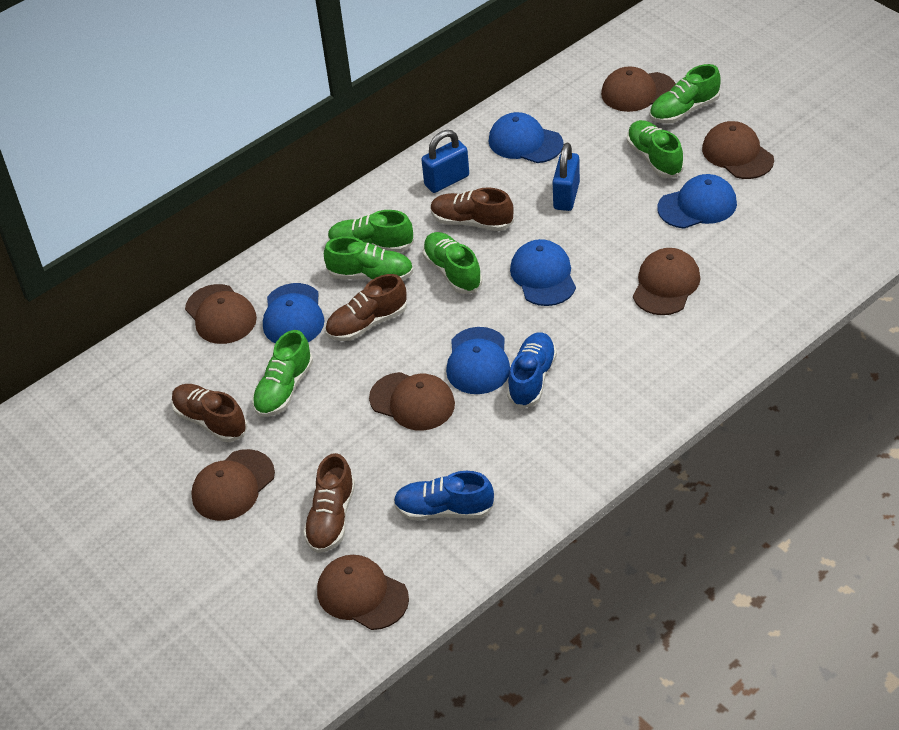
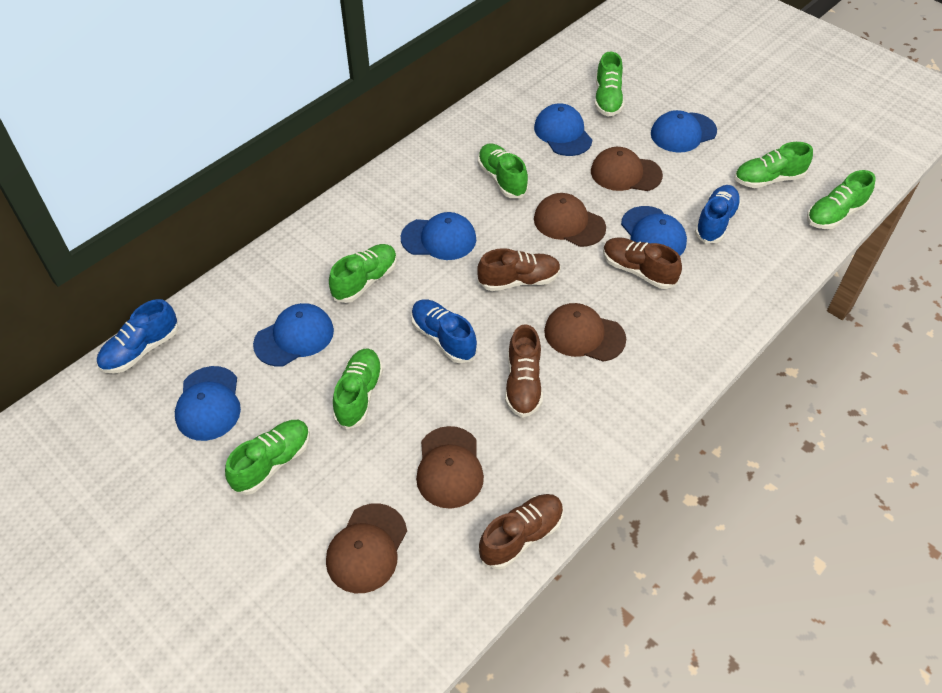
blue cap: [263,283,325,344] [446,327,510,394] [489,112,563,163] [510,239,576,306] [657,174,737,229] = 5 -> [175,366,241,441] [253,303,334,366] [401,212,476,260] [534,104,592,156] [621,206,687,256] [651,110,717,152] = 6
blue padlock: [422,130,469,193] [553,143,580,211] = 2 -> none = 0
blue shoe: [393,471,494,520] [507,332,557,409] = 2 -> [97,299,179,373] [411,300,477,363] [695,185,741,243] = 3
brown cap: [185,284,257,344] [191,449,275,521] [317,555,409,630] [369,372,455,431] [601,66,676,112] [633,248,700,315] [702,121,774,179] = 7 -> [326,503,407,593] [416,426,484,509] [534,193,606,247] [544,303,626,362] [591,147,663,191] = 5
green shoe: [252,330,313,417] [324,237,414,280] [328,210,414,252] [422,232,482,294] [627,120,684,178] [649,64,721,124] = 6 -> [225,420,310,495] [329,244,397,303] [333,348,383,429] [478,143,529,198] [595,51,624,117] [734,142,813,188] [807,170,876,229] = 7

